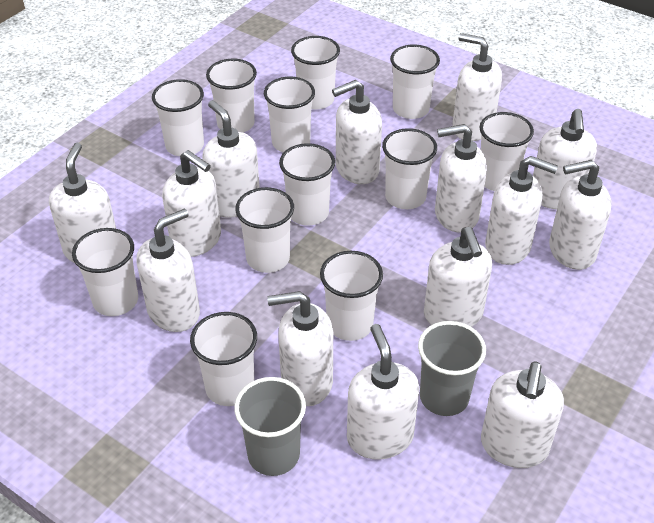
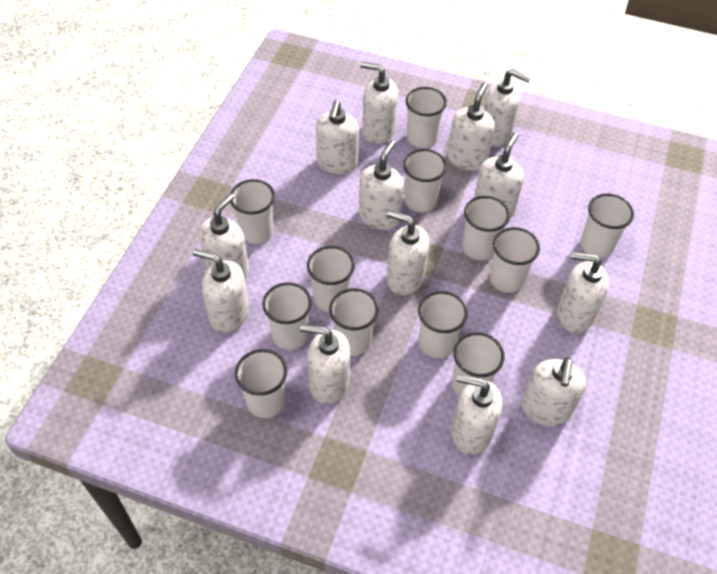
grey cup: [234,377,306,476] [418,321,486,416] = 2 -> none = 0
white soap dispenser: [49,143,116,263] [136,209,200,332] [162,150,221,257] [202,100,260,218] [267,291,333,406] [332,80,382,184] [347,324,420,460] [424,227,492,327] [435,124,487,232] [452,33,502,141] [481,362,564,468] [485,156,558,265] [533,109,597,210] [549,160,612,270] = 14 -> [193,249,249,333] [199,193,249,278] [300,324,350,404] [316,100,359,174] [359,140,404,230] [360,62,398,144] [387,210,429,295] [447,82,495,171] [451,374,502,455] [474,132,524,219] [484,69,531,146] [522,357,586,426] [557,252,609,333] = 13

